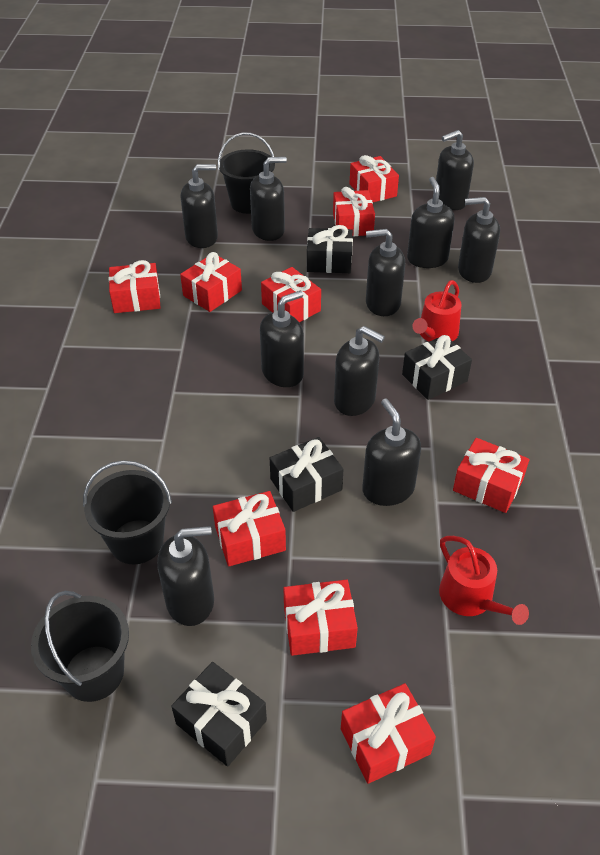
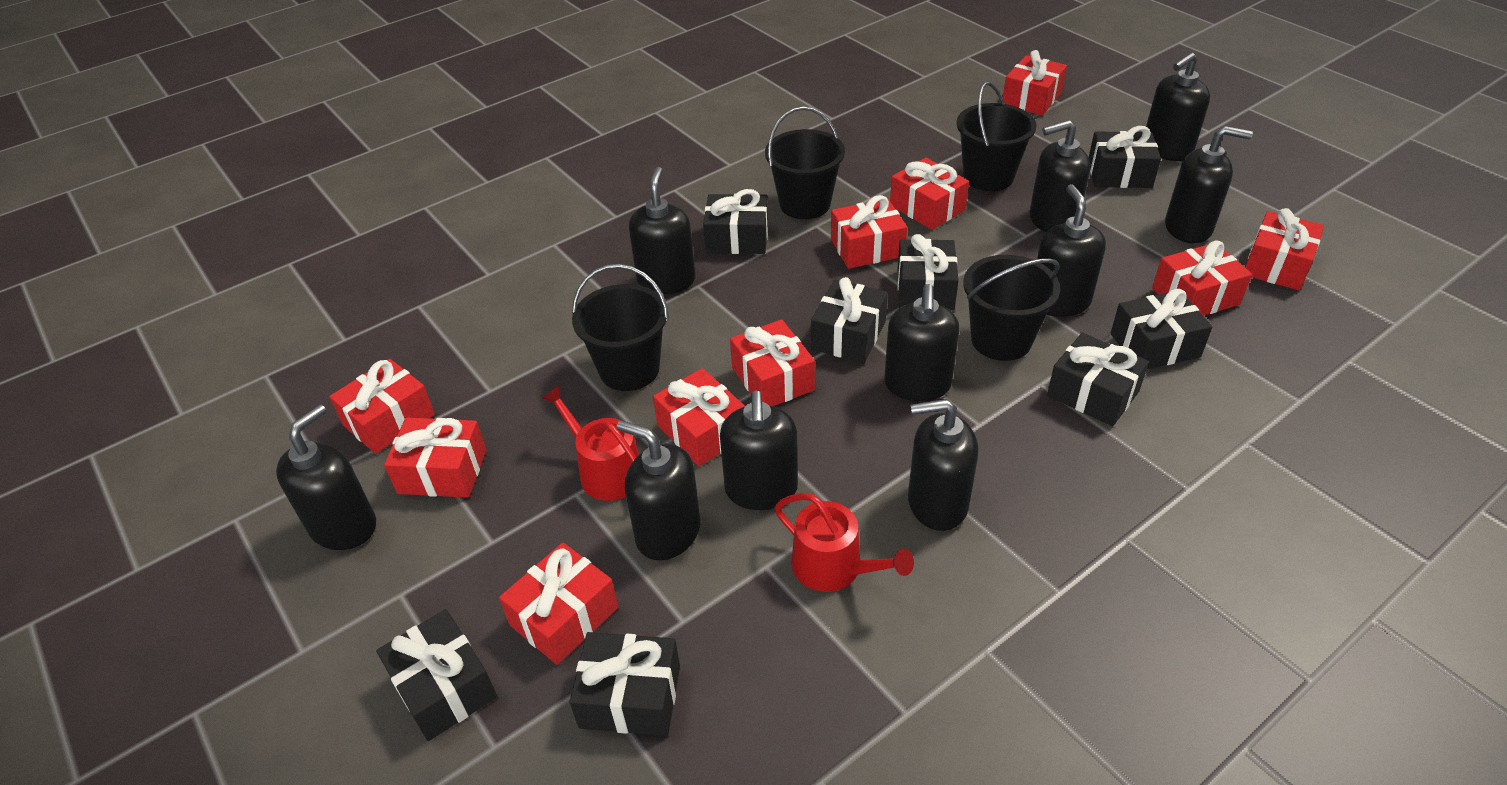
black bucket: [31,591,129,702] [83,460,172,564] [218,133,275,214] = 3 -> [572,264,669,391] [765,106,845,219] [956,82,1037,191] [963,255,1060,361] = 4
black gift: [171,662,267,767] [270,437,344,512] [307,225,353,273] [402,335,472,400] = 4 -> [376,609,497,741] [569,632,680,736] [703,189,768,254] [811,277,888,363] [897,234,959,310] [1047,332,1149,426] [1089,126,1161,188] [1111,289,1212,369] = 8
red gift: [109,260,161,313] [180,252,242,312] [213,491,286,566] [261,267,321,322] [283,580,358,656] [333,187,375,236] [341,683,436,784] [349,155,399,202] [453,438,529,513] = 9 -> [329,359,435,454] [384,418,486,498] [499,542,618,665] [653,368,745,466] [730,319,815,406] [831,195,907,269] [890,158,969,230] [1003,50,1067,116] [1152,240,1252,316] [1245,208,1324,290] = 10

